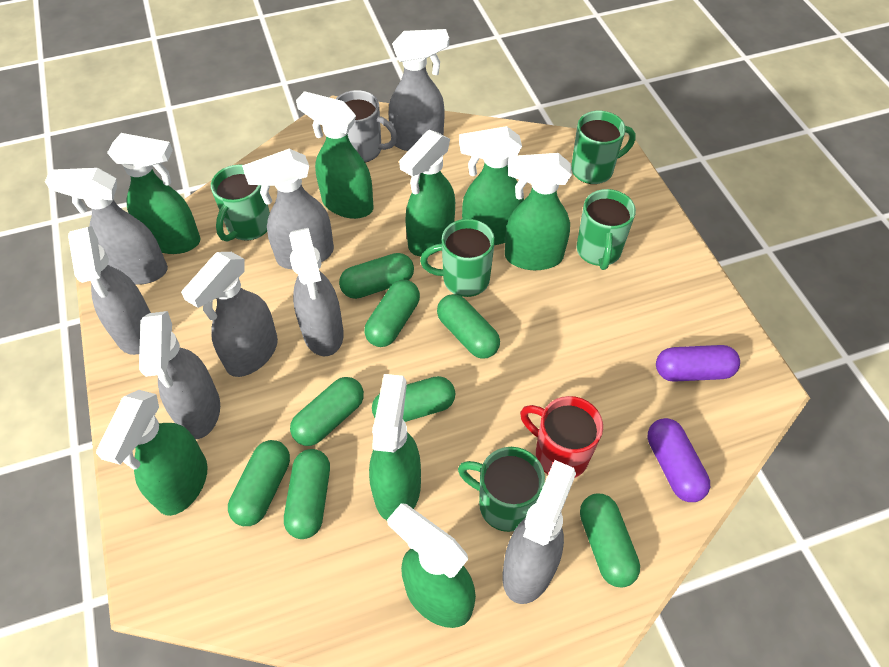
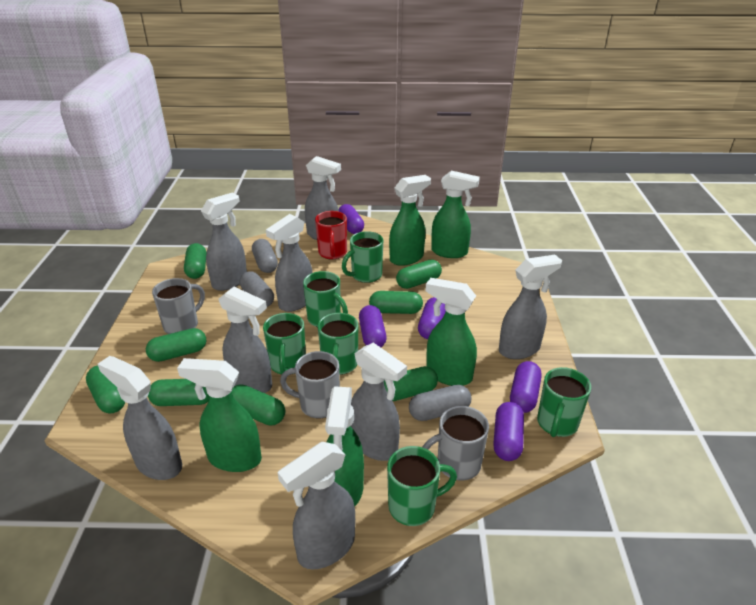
green mug: [211,165,270,242] [420,219,495,297] [458,447,545,532] [571,111,636,184] [576,189,636,270] = 5 -> [263,313,306,375] [303,271,348,327] [318,313,358,375] [342,231,383,283] [387,446,457,526] [537,367,591,437] = 6
green spray bottle: [96,390,208,516] [107,133,201,254] [296,91,373,219] [369,374,421,520] [387,503,476,628] [399,130,455,256] [459,126,524,245] [505,153,572,270] = 8 -> [177,358,262,472] [325,386,364,507] [389,175,431,266] [426,278,477,386] [431,171,480,258] = 5
grey capsule: none = 0 -> [239,271,274,307] [252,239,278,273] [409,385,471,421] = 3
grey mug: [336,90,398,162] = 1 -> [152,278,205,334] [280,351,340,418] [423,406,489,481] = 3
purple capsule: [648,418,710,502] [656,345,740,382] = 2 -> [339,204,364,234] [359,305,387,347] [418,297,446,339] [493,402,524,461] [510,361,541,413] = 5

